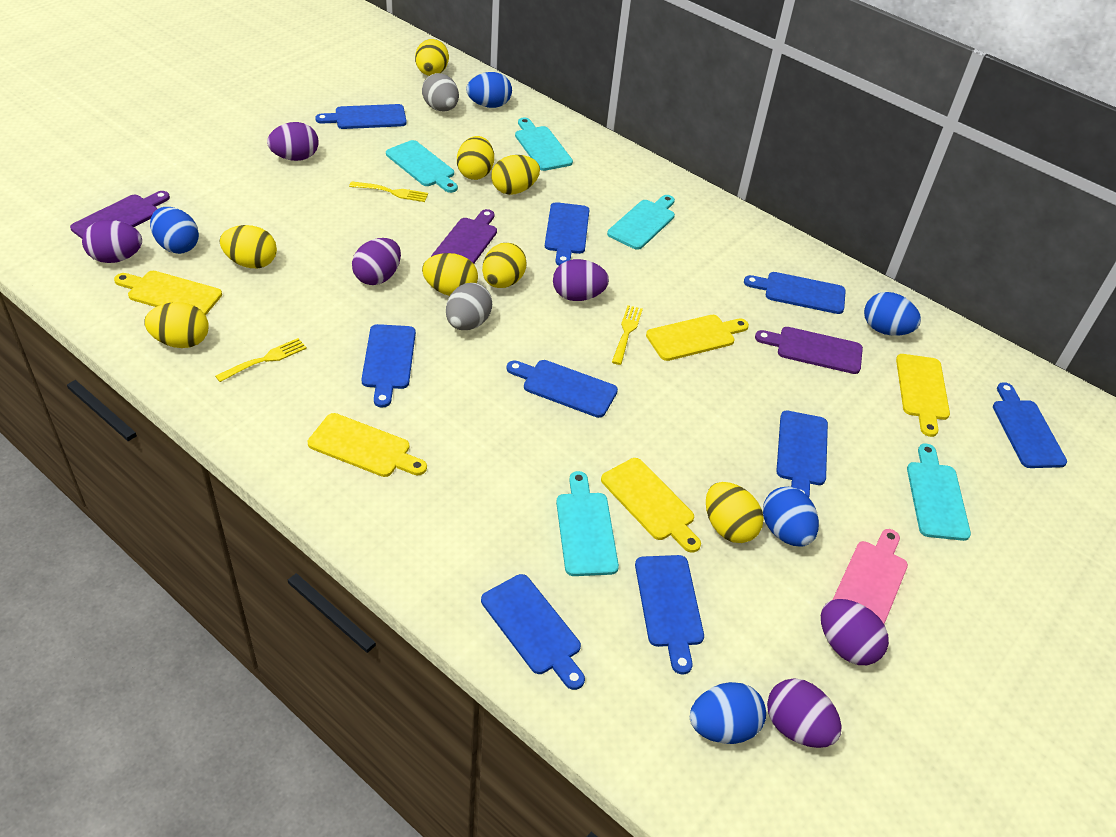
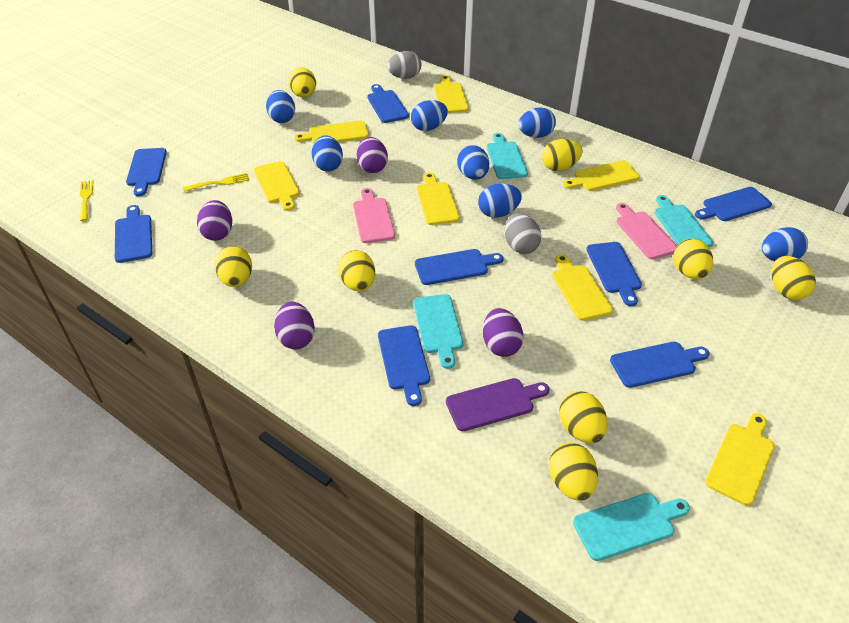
blue cutting board: [315,104,407,129] [362,324,416,408] [481,574,585,690] [507,360,618,418] [545,202,589,266] [635,555,704,674] [744,272,846,314] [776,411,828,497] [993,382,1067,468] = 9 -> [115,205,152,263] [126,148,167,196] [367,84,409,123] [378,325,430,406] [415,249,504,285] [586,242,642,306] [610,342,710,388] [695,187,772,221] = 8
blue egg: [150,207,199,254] [467,72,512,108] [690,682,766,744] [763,487,819,547] [864,292,921,336] = 5 -> [266,90,295,123] [312,135,343,171] [411,100,448,131] [457,145,489,180] [478,183,522,218] [518,107,556,138] [762,227,808,261] = 7
pink cutting board: [833,529,908,624] = 1 -> [353,188,395,243] [616,203,677,260] = 2
purple cutting board: [70,191,170,239] [431,209,497,264] [755,327,863,374] = 3 -> [446,378,549,431] = 1
purple egg: [82,220,142,263] [267,122,319,161] [352,238,401,285] [553,259,609,301] [767,678,841,748] [821,599,889,665] = 6 -> [197,200,232,241] [274,302,315,349] [357,137,388,173] [483,308,523,357] = 4
turquoise cutting board: [386,140,458,193] [515,117,573,171] [556,471,619,576] [607,195,675,250] [907,443,971,541] = 5 -> [414,294,463,369] [487,133,528,179] [573,493,690,561] [655,195,713,247] = 4
yellow cutting board: [114,271,222,315] [308,413,427,477] [601,458,701,553] [646,315,749,361] [896,354,950,437] = 5 -> [254,161,300,211] [294,121,369,144] [417,172,460,225] [434,75,469,113] [552,254,613,321] [563,160,640,191] [705,413,775,506] = 7
yellow fork: [215,338,307,382] [349,181,428,202] [612,305,643,365] = 3 -> [80,180,93,221] [183,173,249,192] = 2

